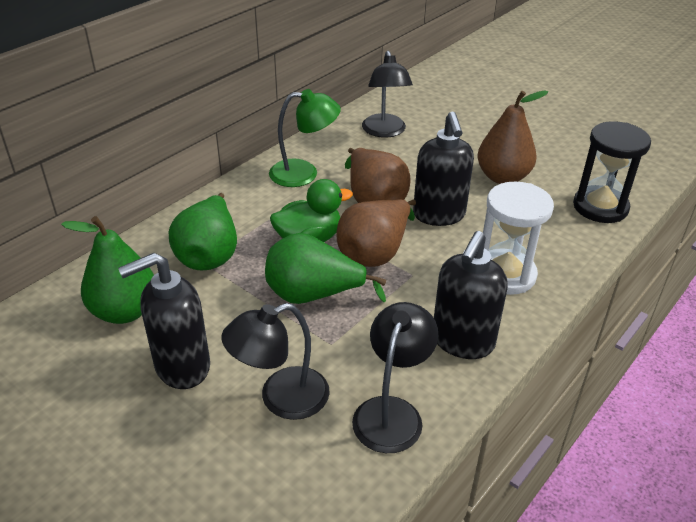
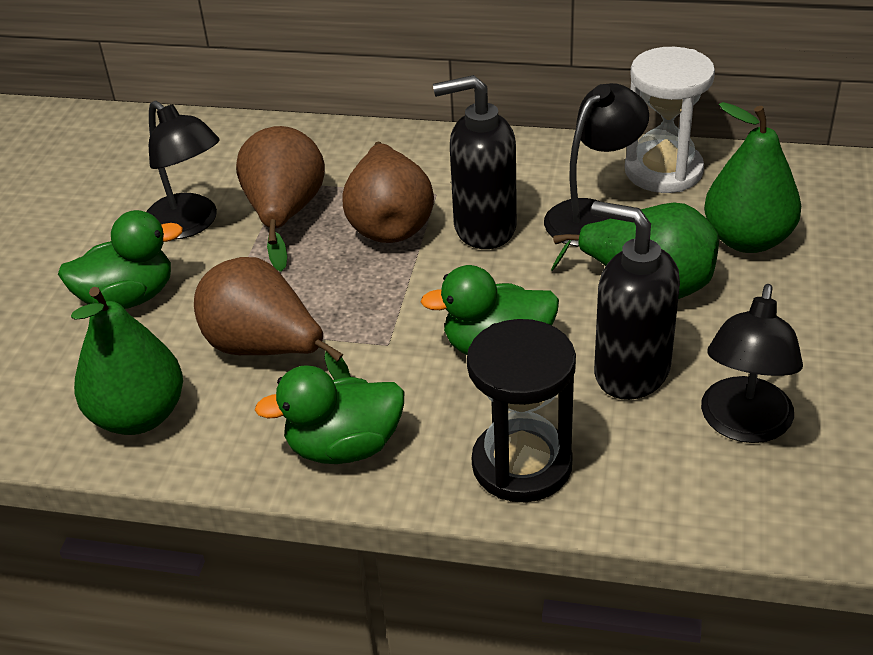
black soap dispenser: [118,253,210,389] [413,112,474,226] [434,231,508,359] = 3 -> [433,75,517,249] [591,201,680,400] = 2
green duck: [270,179,353,242] = 1 -> [58,210,183,309] [255,365,404,464] [421,265,559,355] = 3
green lamp: [269,89,341,187] = 1 -> none = 0

